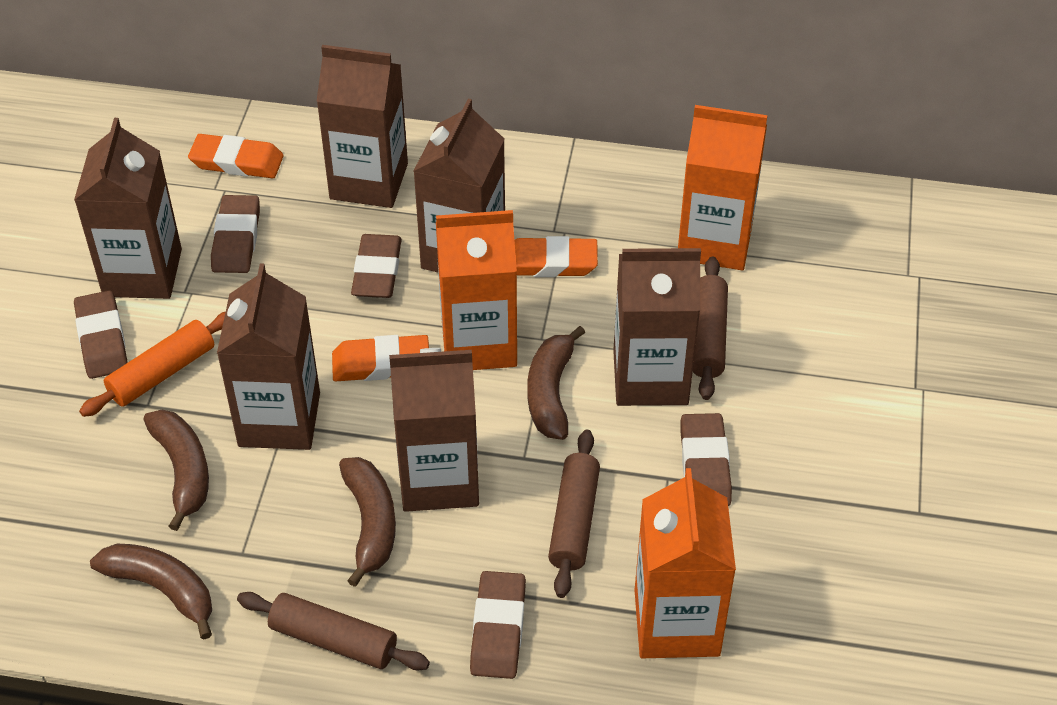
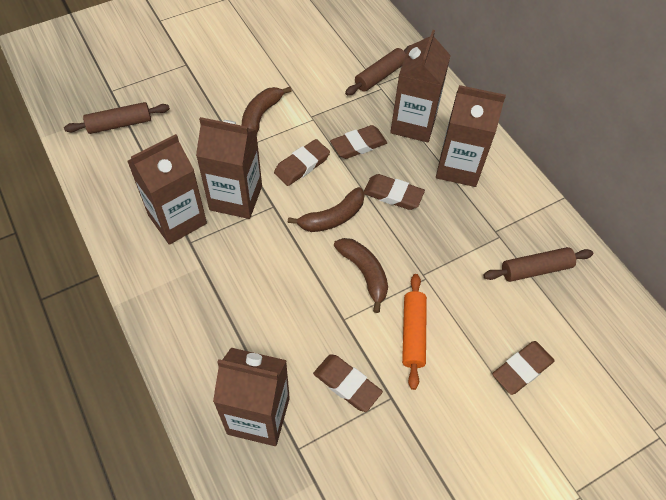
brown banana: [90,544,212,639] [143,410,209,531] [339,457,396,587] [528,326,585,440] = 4 -> [242,87,292,133] [288,187,365,232] [334,238,388,313] = 3
brown carton: [74,118,182,299] [217,264,320,450] [317,45,408,208] [389,348,479,512] [414,99,505,272] [613,248,701,406] = 6 -> [127,134,207,245] [196,117,262,219] [213,348,290,446] [390,30,451,142] [436,85,506,187] = 5
orange carton: [436,210,517,370] [634,468,736,658] [678,105,767,270] = 3 -> none = 0
orange eraser: [188,134,284,178] [332,335,429,381] [515,236,598,277] = 3 -> none = 0

